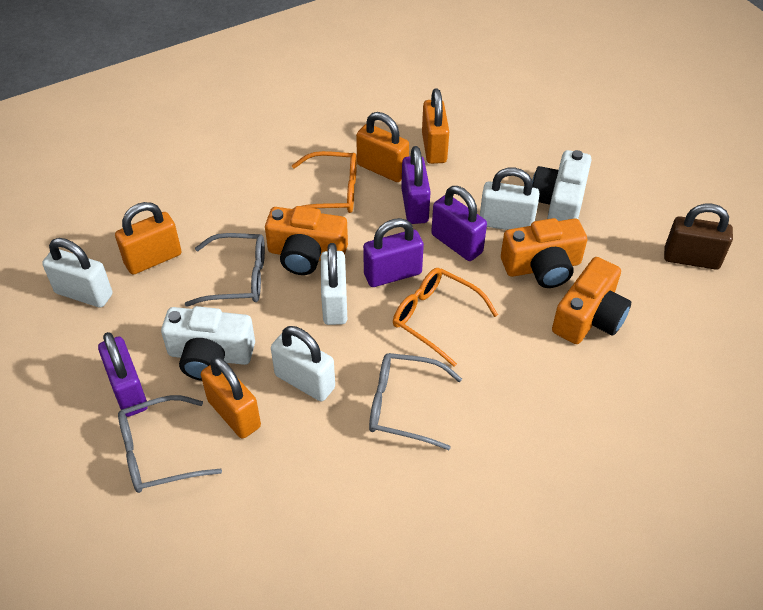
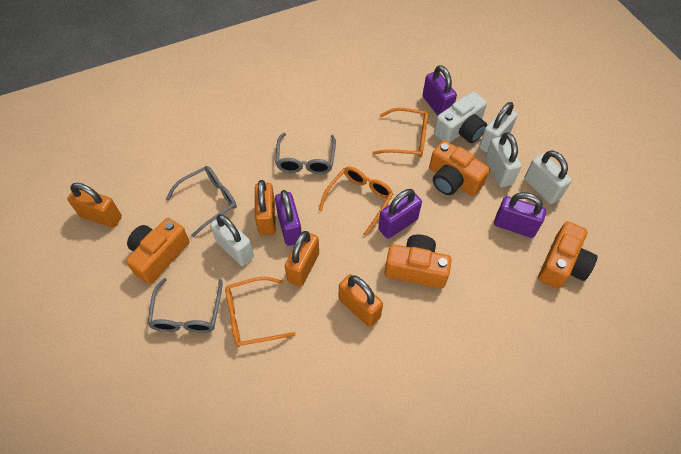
brown padlock: [664,204,733,270] = 1 -> none = 0
orange camera: [265,206,348,275] [501,218,587,288] [552,257,631,344] = 3 -> [126,218,189,284] [384,234,452,289] [429,140,490,196] [538,221,598,289] = 4
orange glasses: [292,151,357,213] [393,268,498,367] = 2 -> [225,277,296,347] [318,166,393,236] [373,108,428,158] = 3
white camera: [161,306,255,381] [532,150,591,221] = 2 -> [434,92,487,143] = 1

